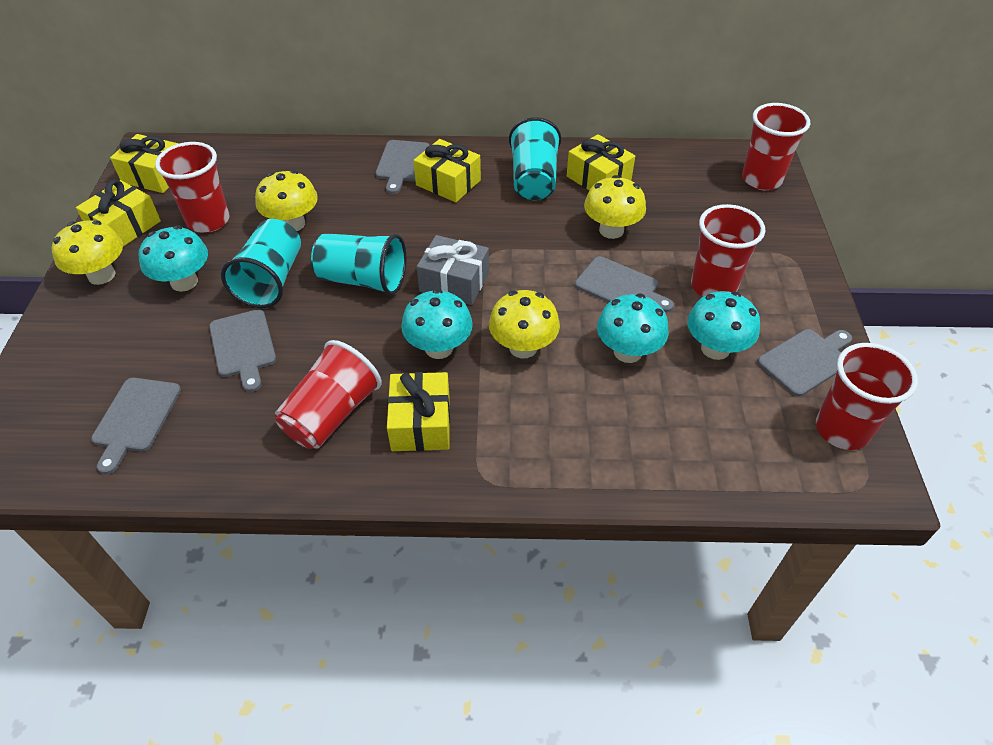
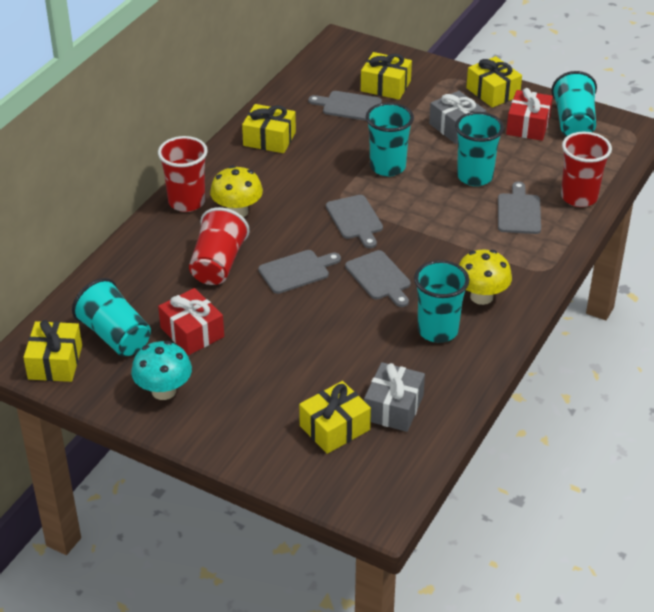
grey gift: [417,235,489,305] = 1 -> [364,362,425,432] [429,91,486,144] = 2
red cup: [155,142,229,233] [275,340,382,449] [691,204,765,297] [742,103,810,190] [816,343,918,450] = 5 -> [158,136,208,212] [189,207,250,285] [561,132,612,207] = 3
red gift: none = 0 -> [158,288,224,355] [506,88,553,141] = 2
turquoise cup: [221,219,301,308] [311,233,407,296] [509,117,561,200] = 3 -> [72,278,151,357] [366,102,414,177] [414,260,469,343] [455,112,504,186] [551,71,597,137] = 5
turquoise mushroom: [139,225,208,292] [401,289,473,359] [597,294,669,363] [687,291,760,360] = 4 -> [131,341,192,400] = 1
yellow mushroom: [52,220,123,285] [255,170,318,231] [489,290,560,359] [584,175,646,239] = 4 -> [210,166,263,217] [459,250,512,305] = 2

